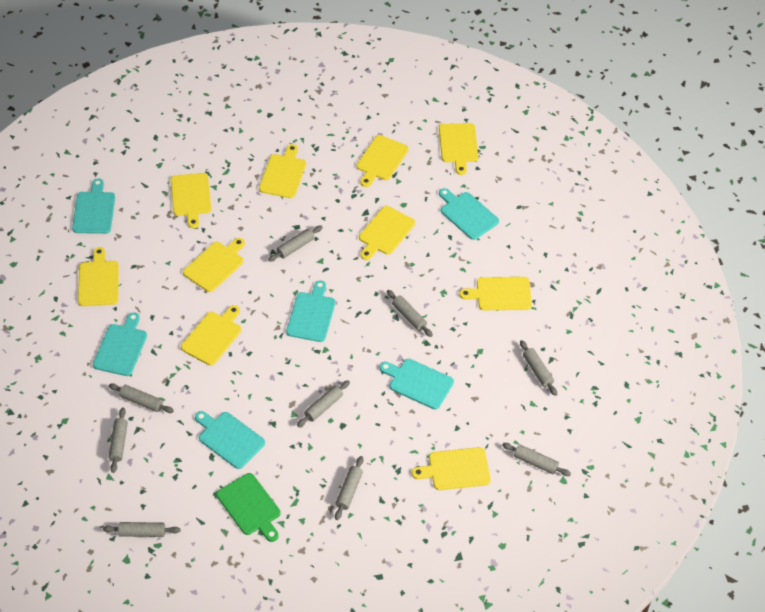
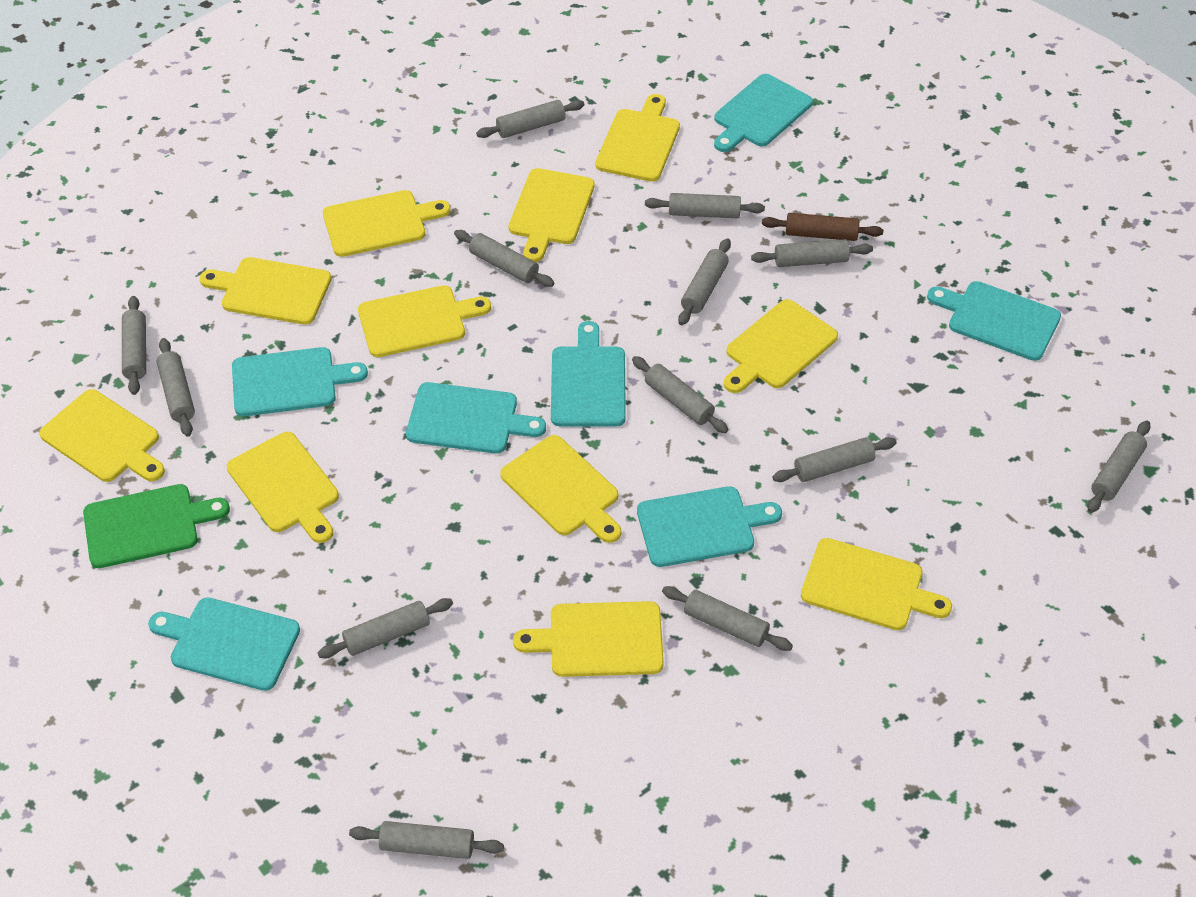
brown rolling pin: none = 0 -> [762,213,883,241] = 1
grey rolling pin: [103,522,181,537] [108,408,128,473] [109,383,174,413] [268,226,323,262] [297,380,350,427] [335,456,364,520] [387,290,433,337] [502,443,571,476] [520,340,557,396] = 9 -> [122,296,146,395] [157,338,195,437] [318,598,453,658] [349,821,504,859] [454,230,554,287] [476,100,584,138] [632,356,729,433] [645,193,765,218] [662,586,793,651] [678,238,731,325] [751,239,873,267] [772,437,897,482] [1088,420,1150,513] = 13
turquoise cutting board: [72,179,115,234] [93,312,147,376] [195,411,265,469] [286,280,336,342] [380,359,454,409] [439,188,499,240] = 6 -> [148,598,300,691] [232,347,368,416] [406,382,546,454] [551,321,626,426] [637,486,782,567] [714,74,813,152] [927,281,1061,361] = 7
yellow cutting board: [78,247,119,306] [171,173,211,228] [181,305,241,366] [183,238,245,292] [259,144,306,198] [356,135,409,187] [359,206,415,260] [412,447,491,490] [439,123,478,175] [459,277,532,310] = 10 -> [39,389,165,482] [199,257,332,325] [227,432,339,543] [323,190,450,257] [358,285,491,357] [500,435,621,543] [509,168,595,262] [513,601,664,677] [595,94,680,182] [724,299,838,393] [801,538,952,630] = 11

